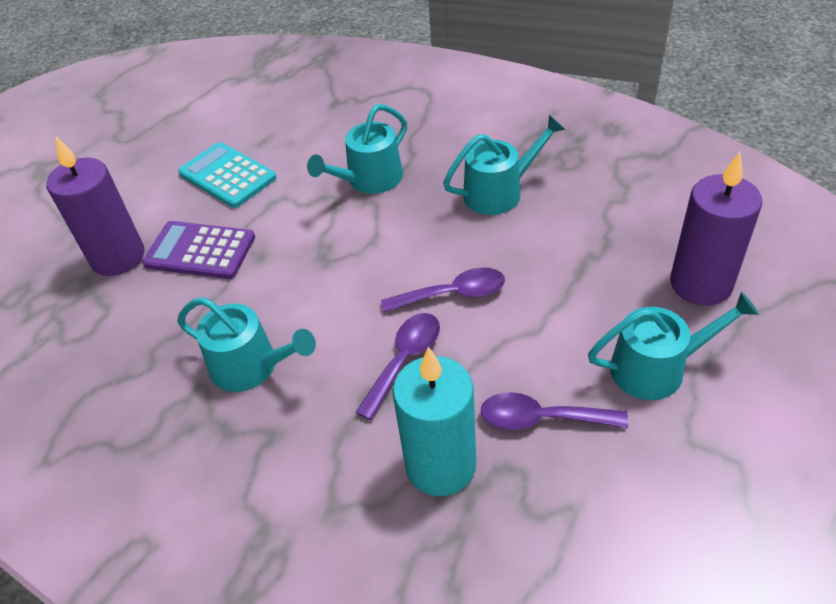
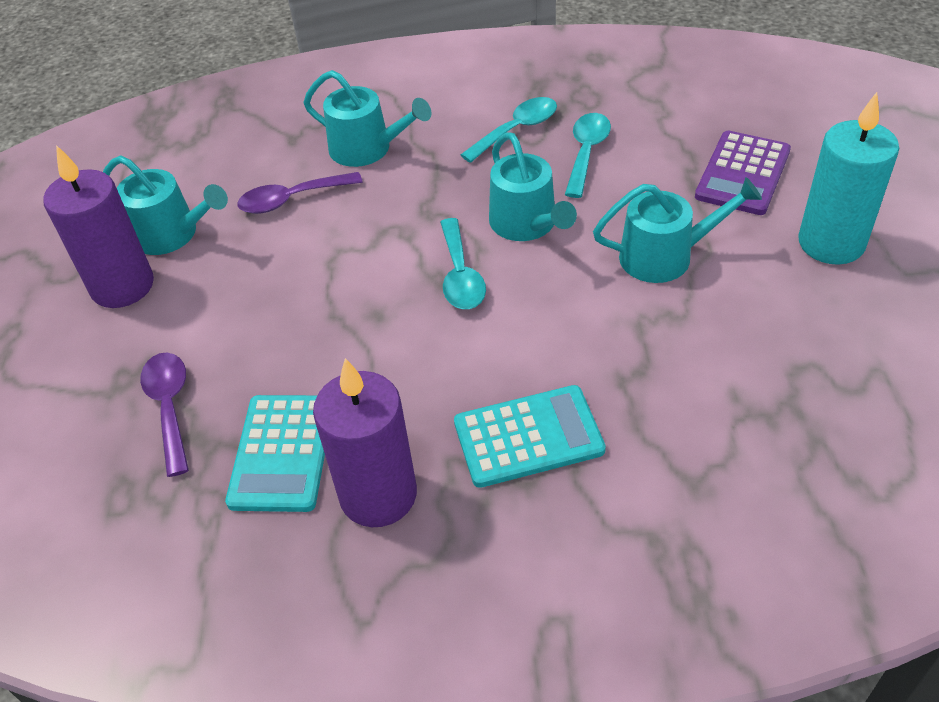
purple spoon: [355,313,440,420] [381,267,505,313] [481,392,628,430] = 3 -> [140,353,189,477] [237,172,363,214] = 2
turquoise calculator: [178,142,277,208] = 1 -> [225,395,325,512] [454,385,606,488] = 2
turquoise spoon: none = 0 -> [440,218,486,309] [461,97,557,163] [565,113,611,198] = 3

